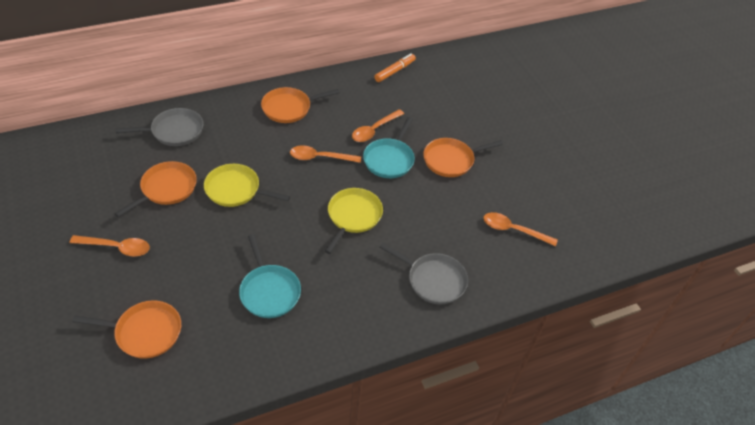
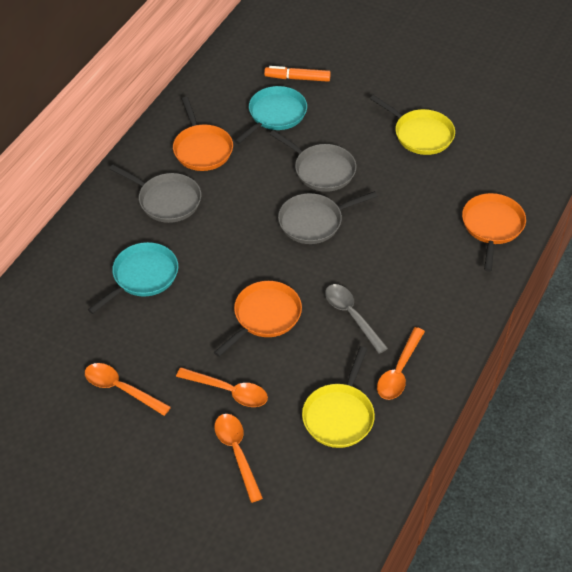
grey pan: [116,108,203,146] [379,243,468,304] = 2 -> [110,165,201,223] [270,130,356,192] [278,191,377,244] = 3
grey spoon: none = 0 -> [325,284,388,354] = 1
orange pan: [72,301,181,359] [114,161,197,218] [261,87,340,123] [423,138,503,177] = 4 -> [173,97,233,171] [214,281,302,357] [462,193,526,272] = 3

